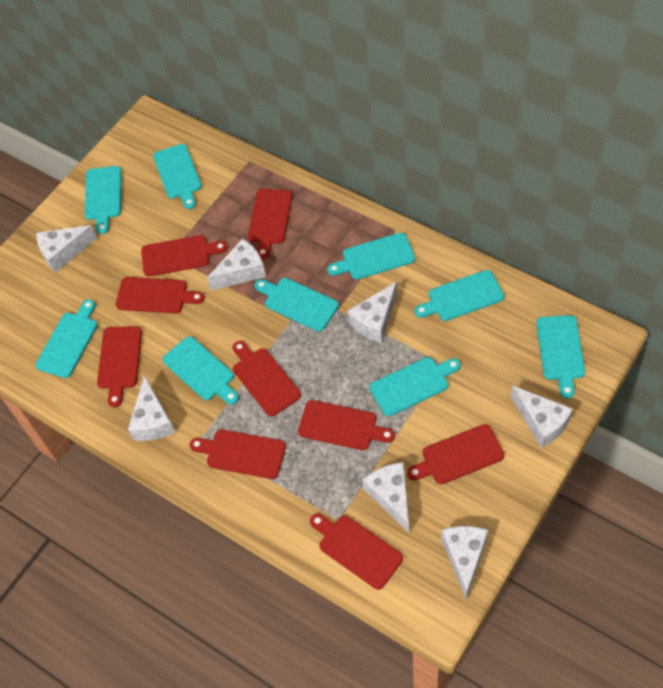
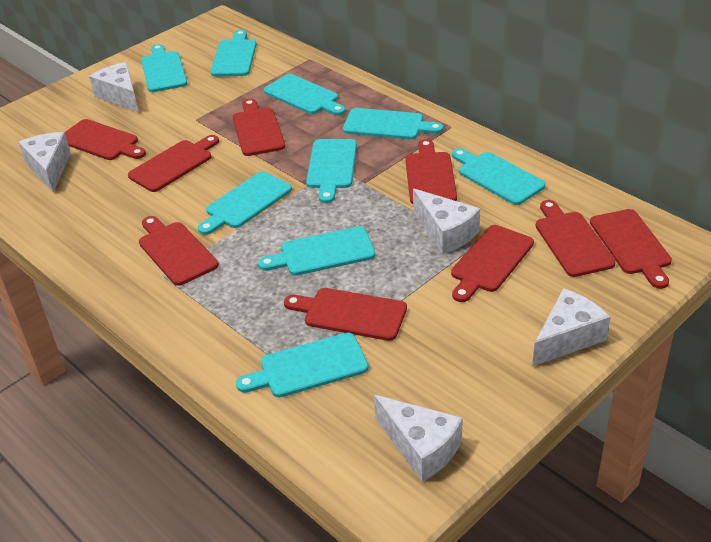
white cheese: [36,225,97,273] [128,375,175,441] [207,238,266,290] [347,282,397,343] [362,462,409,532] [441,526,489,599] [511,385,573,448] = 7 -> [18,132,71,192] [89,62,138,112] [374,395,463,482] [413,189,480,254] [532,288,611,366] = 5

